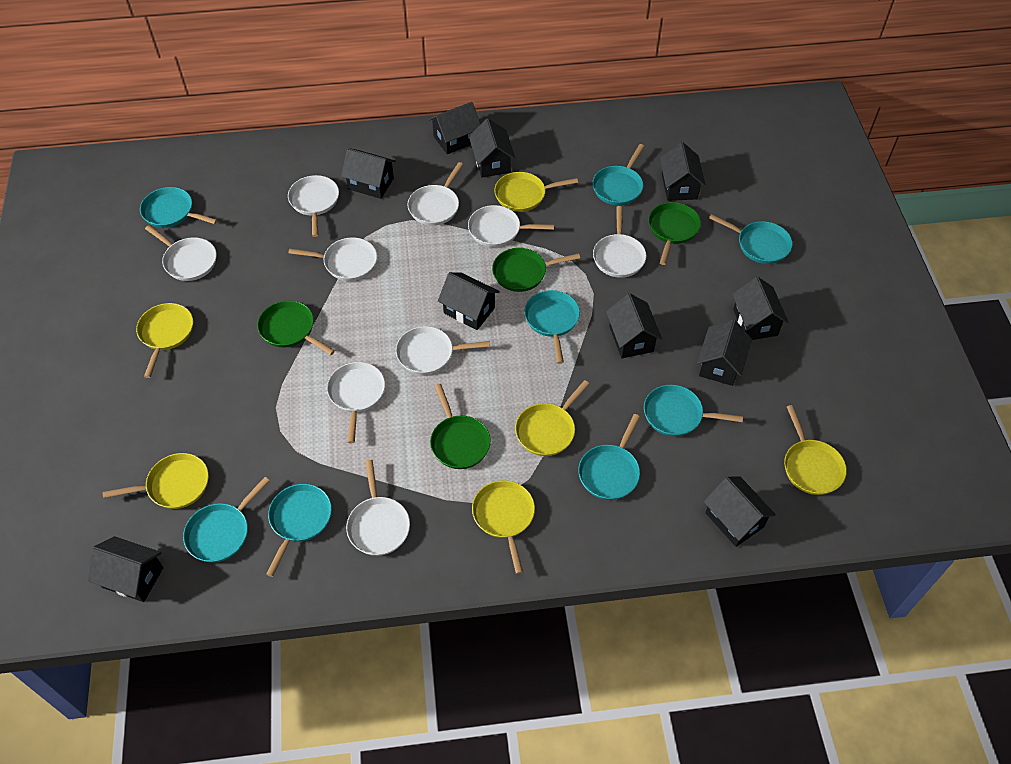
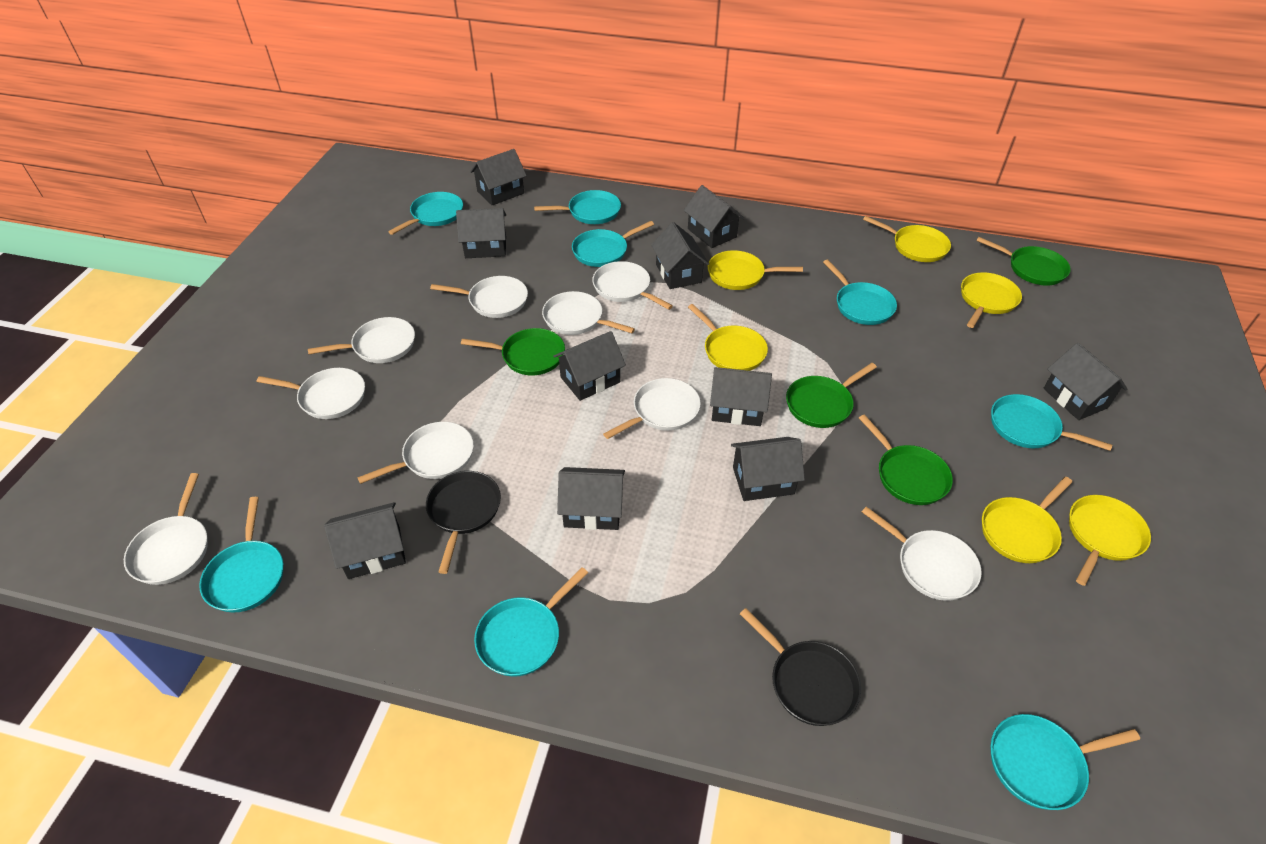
black pan: none = 0 -> [426,471,501,574] [740,608,861,726] = 2

